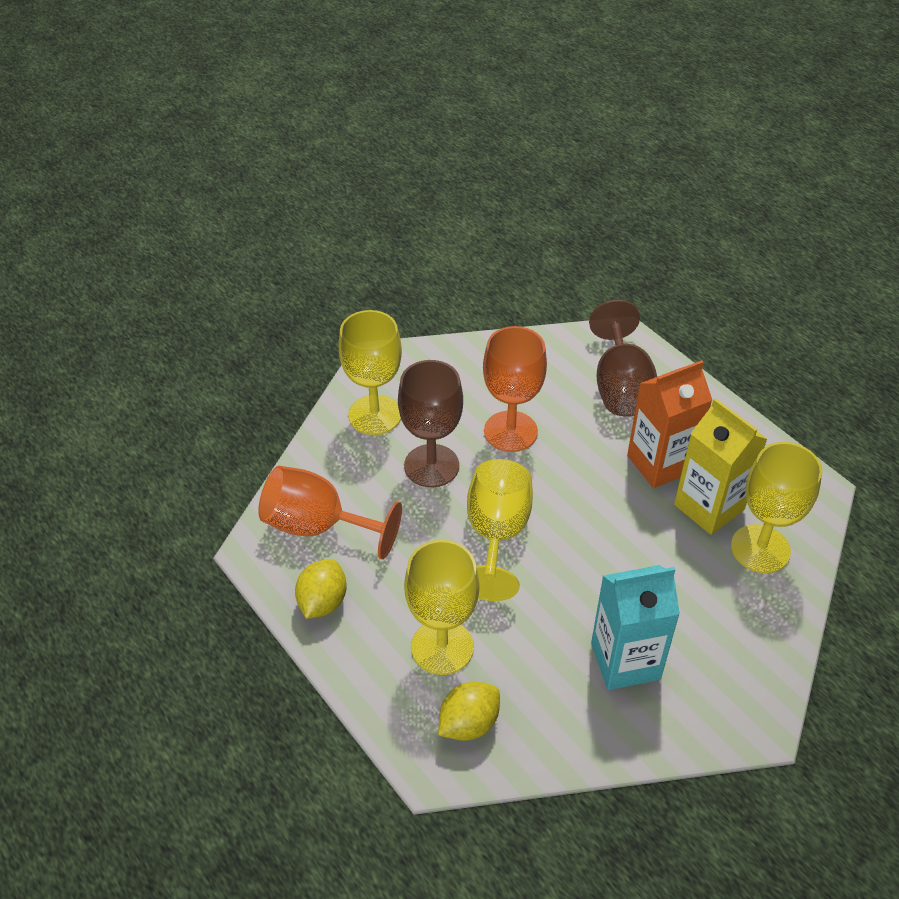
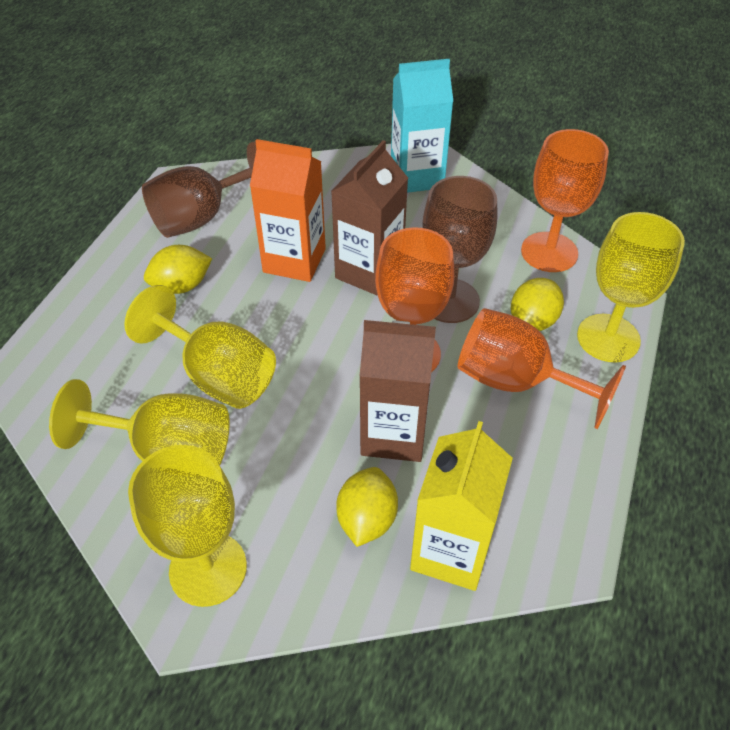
brown carton: none = 0 -> [331,140,408,296] [360,320,436,462] = 2
orange goblet: [258,466,402,559] [483,326,547,452] = 2 -> [375,227,454,372] [458,308,626,429] [521,129,609,272] = 3
yellow lemon: [295,559,347,619] [438,682,500,741] = 2 -> [144,245,212,294] [336,467,398,547] [511,278,564,331] = 3

